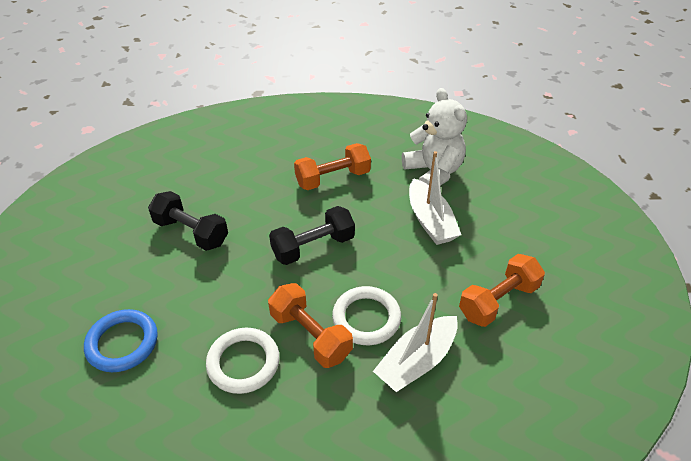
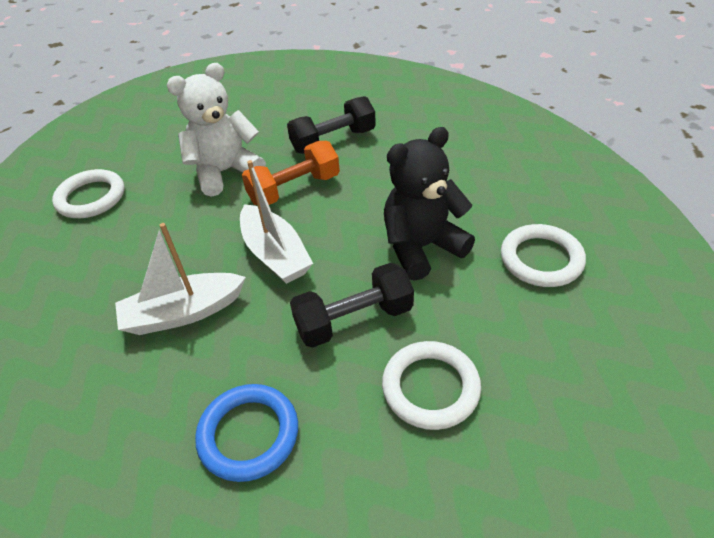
black teddy bear: none = 0 -> [384,127,475,281] = 1
orange dumbbell: [268,283,353,368] [294,143,371,190] [459,254,545,327] = 3 -> [242,141,340,206] = 1
white ring: [206,328,280,394] [332,286,401,345] = 2 -> [52,169,124,218] [382,341,481,430] [501,224,586,287] = 3

